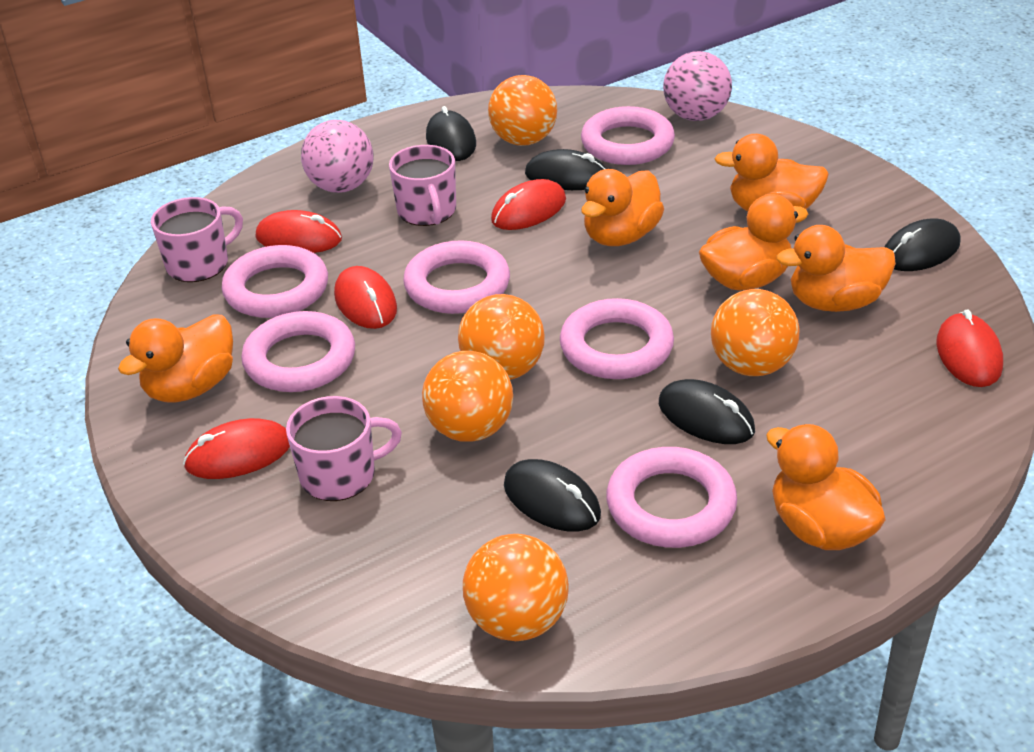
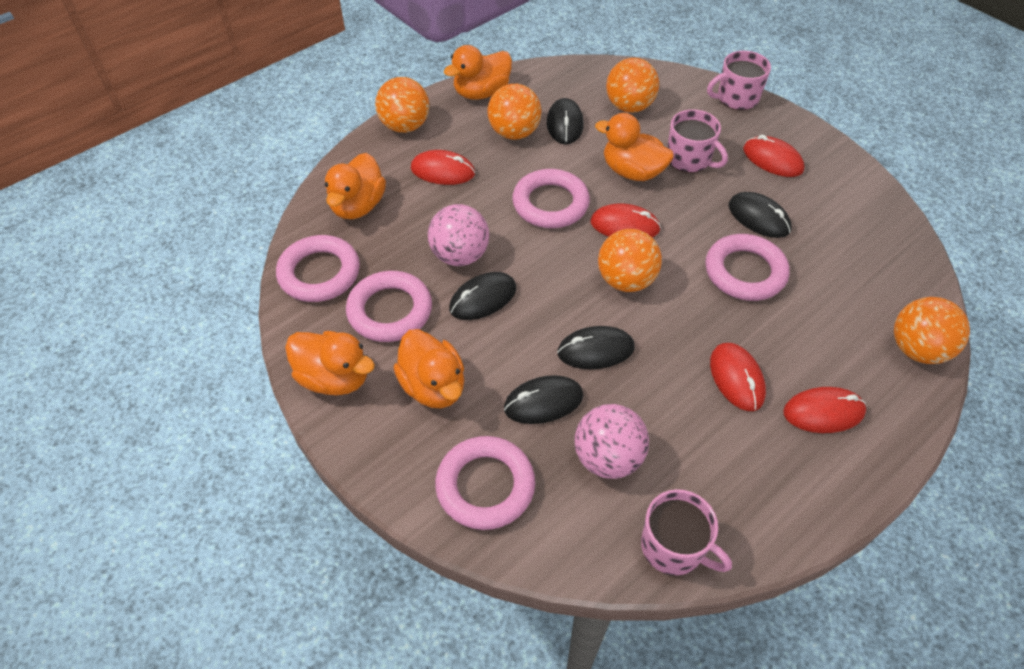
orange duck: [118,315,233,403] [581,169,664,246] [699,194,808,290] [714,134,829,211] [766,424,886,550] [776,225,896,312] = 6 -> [285,331,375,395] [325,153,386,219] [393,329,464,408] [443,45,512,100] [595,113,674,181] = 5
pink ring: [221,245,328,318] [241,311,355,392] [403,240,510,314] [560,298,674,379] [581,106,675,165] [606,447,737,548] = 6 -> [276,235,360,302] [346,271,432,342] [435,436,535,530] [512,169,590,228] [705,234,790,301] = 5

